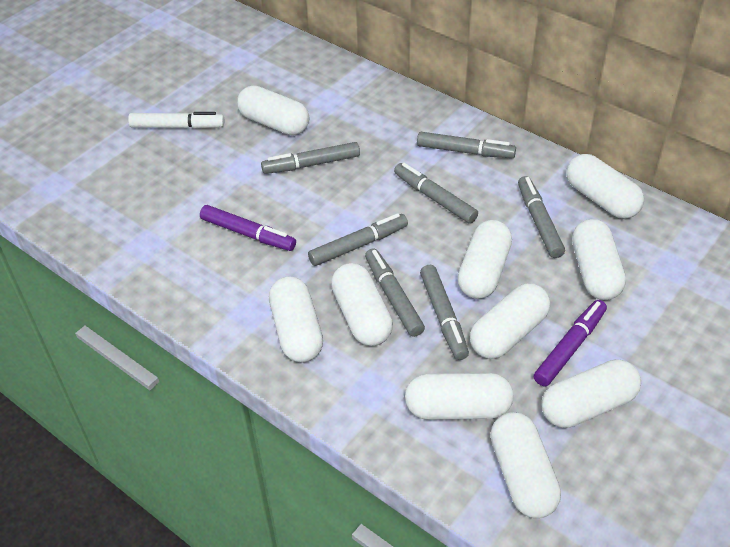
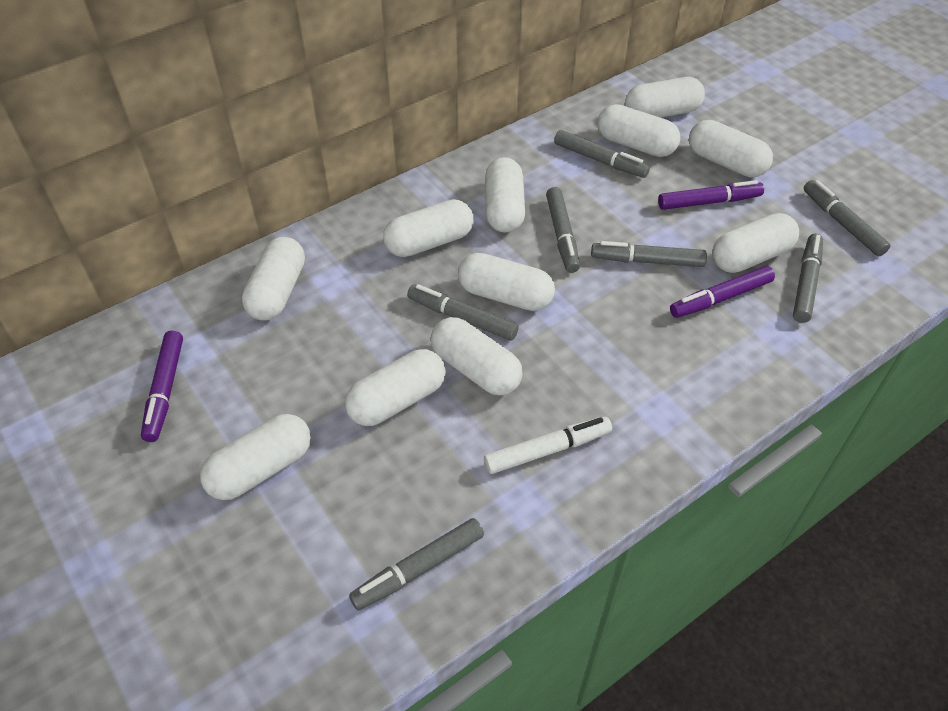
purple marker: [200,205,296,251] [534,300,607,387] = 2 -> [141,331,183,442] [658,180,764,210] [670,266,775,318] = 3
white capsule: [237,85,309,135] [269,277,323,362] [331,263,393,346] [405,373,513,420] [458,220,512,299] [470,283,550,359] [490,412,561,518] [541,359,641,428] [566,154,644,219] [572,219,626,300] = 10 -> [200,414,311,500] [242,237,305,321] [345,349,446,426] [383,199,474,257] [431,317,523,395] [458,253,555,311] [485,157,525,233] [598,104,680,157] [625,77,705,118] [689,120,773,177] [712,213,799,273] = 11

